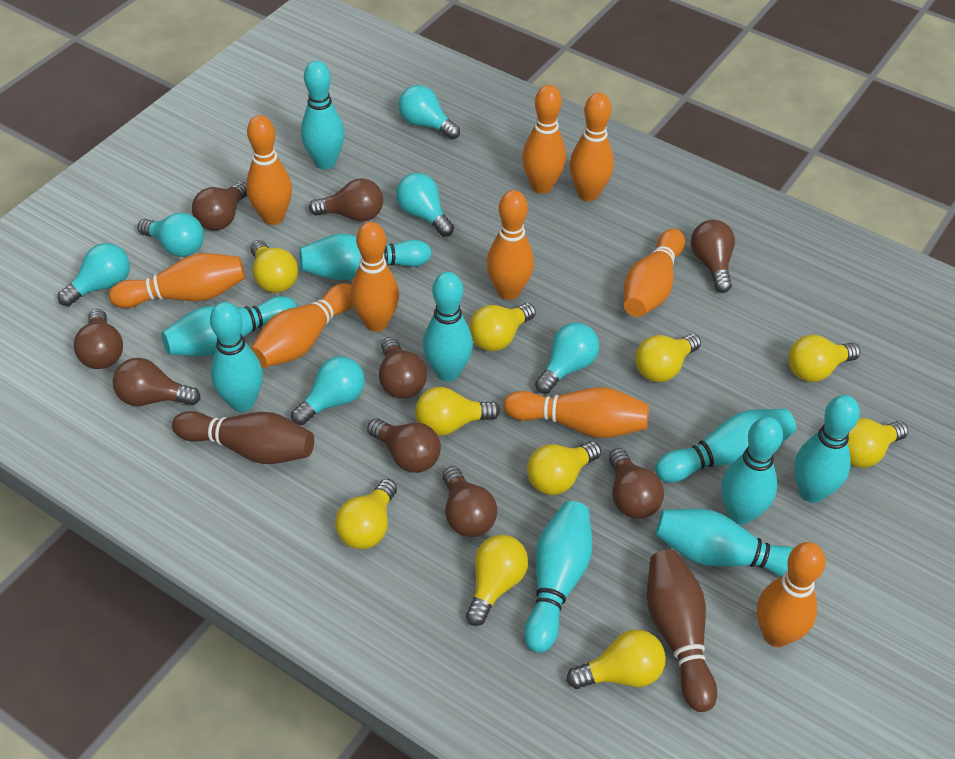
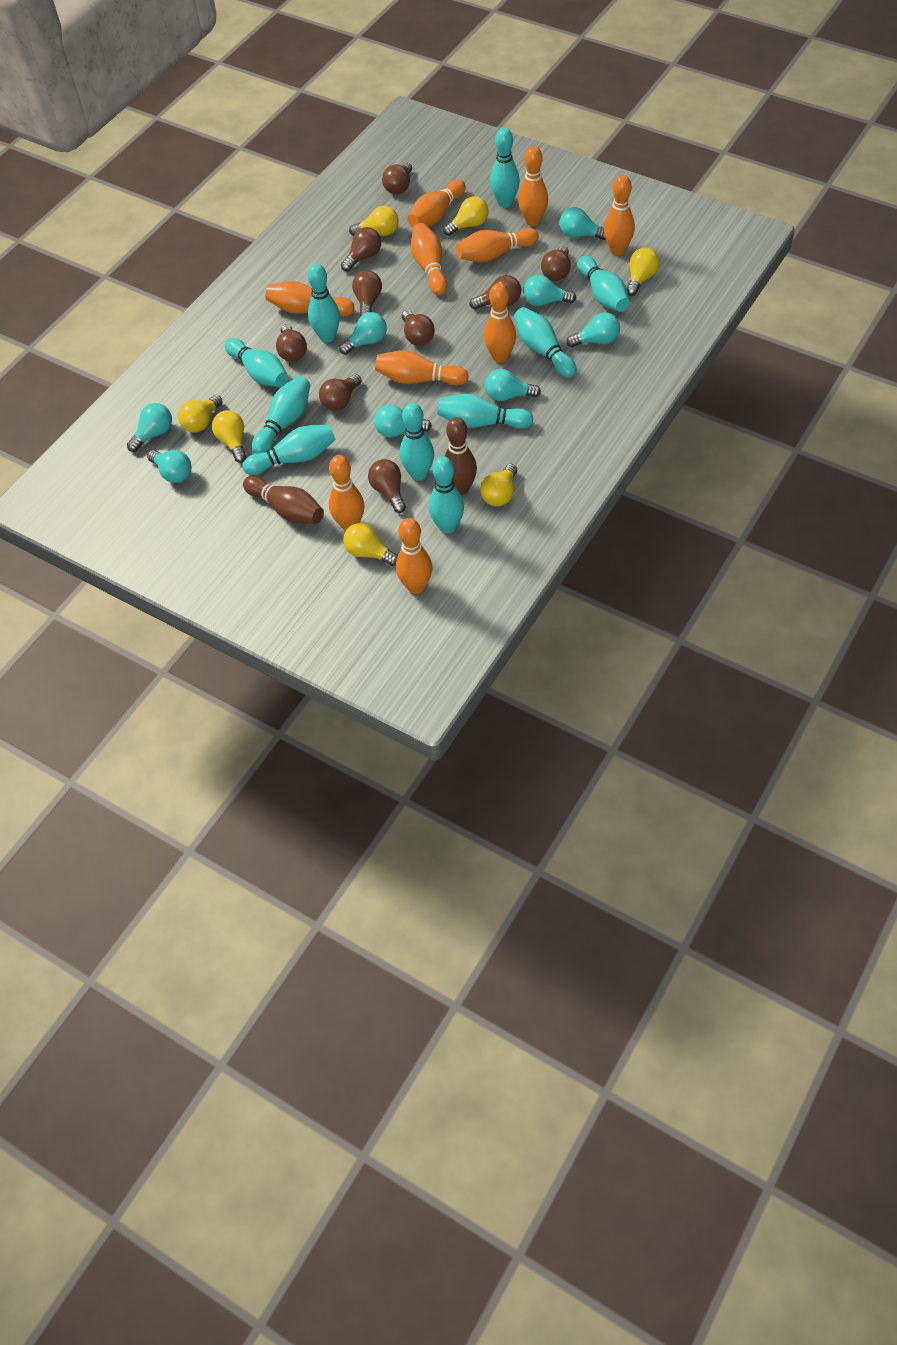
turquoise light bulb: [58,243,130,306] [138,213,204,257] [291,356,365,425] [396,173,454,237] [399,85,460,139] [535,323,599,394] = 6 -> [127,403,172,452] [147,450,191,483] [339,312,387,355] [374,405,432,437] [485,369,541,401] [523,275,576,306] [559,207,606,240] [566,312,620,347] = 8
yellow light bulb: [250,240,298,293] [335,479,397,549] [415,387,500,436] [466,535,528,626] [469,303,536,351] [527,441,601,495] [567,629,666,689] [635,334,701,382] [788,335,860,382] [848,418,908,468] = 10 -> [178,395,223,433] [212,410,247,463] [343,523,398,566] [349,206,399,236] [443,196,489,236] [480,464,517,506] [626,248,660,296] = 7

